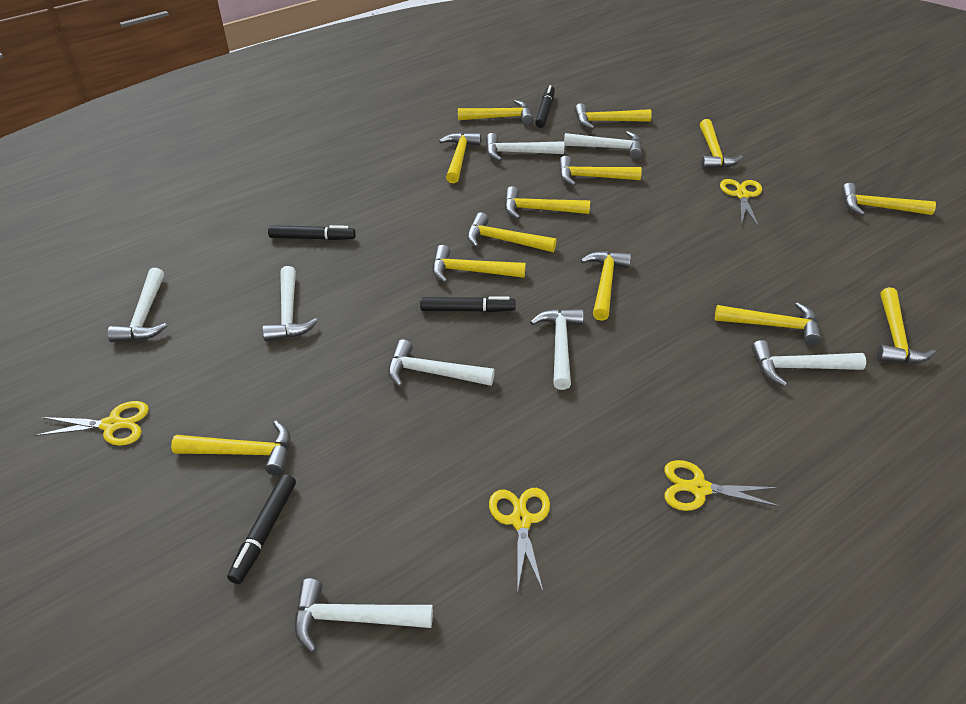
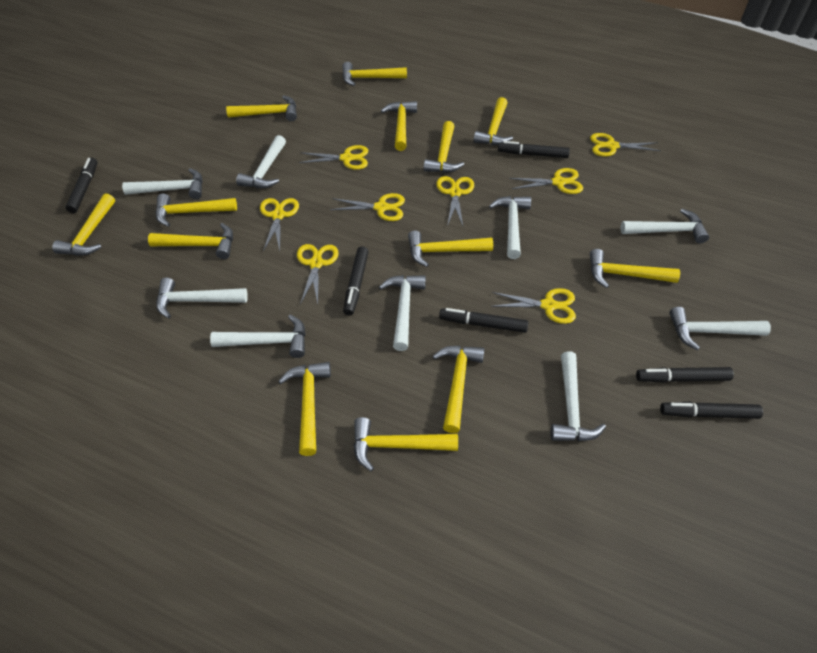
black marker: [227,474,296,584] [268,225,355,240] [420,296,516,312] [535,85,555,128] = 4 -> [66,158,98,213] [343,246,369,315] [439,308,528,333] [498,141,570,158] [636,367,734,383] [660,402,763,419] = 6
white hammer: [107,268,167,342] [262,266,318,341] [295,578,433,653] [388,339,495,387] [486,133,564,161] [530,309,584,390] [564,131,642,159] [752,340,866,387] = 8 -> [122,168,203,199] [156,278,248,318] [210,315,306,358] [236,135,286,188] [379,275,426,351] [489,196,531,259] [551,351,606,441] [621,209,709,243] [669,307,771,350] = 9
yellow scissors: [34,401,149,446] [489,488,550,593] [664,460,781,511] [720,179,762,227] = 4 -> [260,198,299,251] [297,244,339,304] [299,145,368,170] [330,193,405,221] [436,176,474,226] [491,288,576,324] [509,168,583,194] [590,133,661,157] = 8

